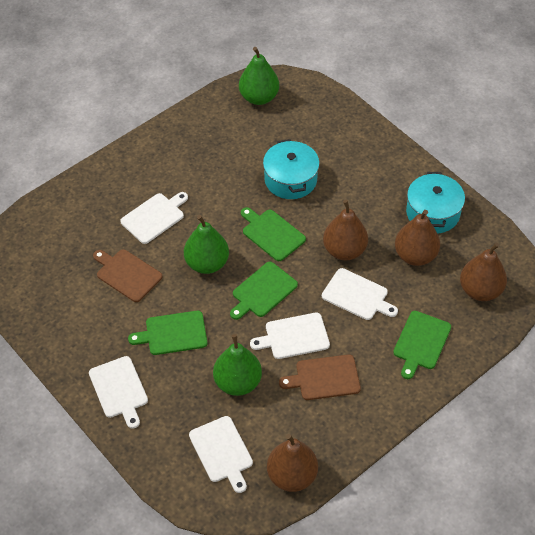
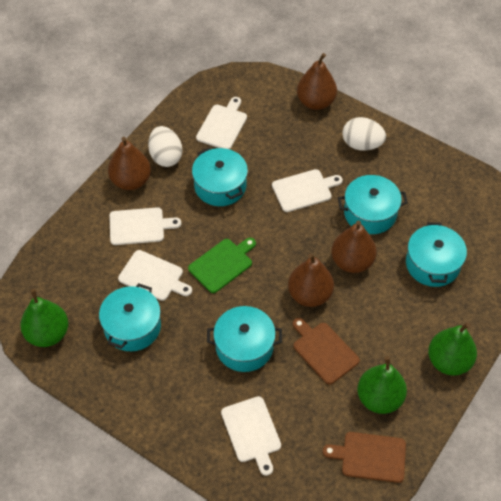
green cutting board: [128,311,207,355] [230,262,298,320] [241,207,306,261] [393,311,451,379] = 4 -> [188,238,256,293] = 1
turquoise pot: [263,139,320,199] [406,172,465,233] = 2 -> [99,283,161,351] [192,148,248,206] [207,306,282,372] [338,175,408,234] [406,222,467,287] = 5
white egg: none = 0 -> [148,126,182,167] [342,117,386,151] = 2

